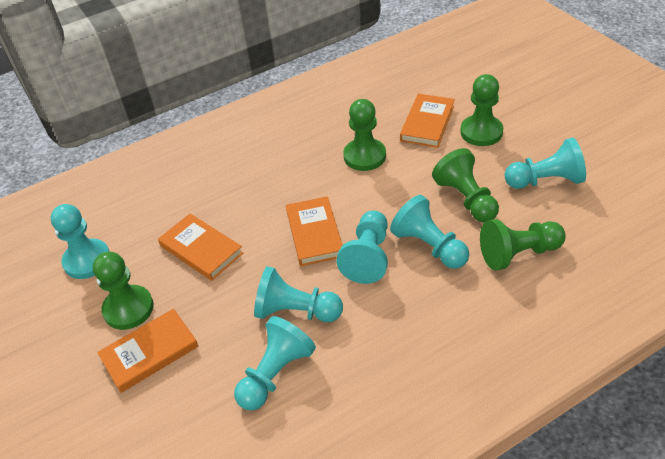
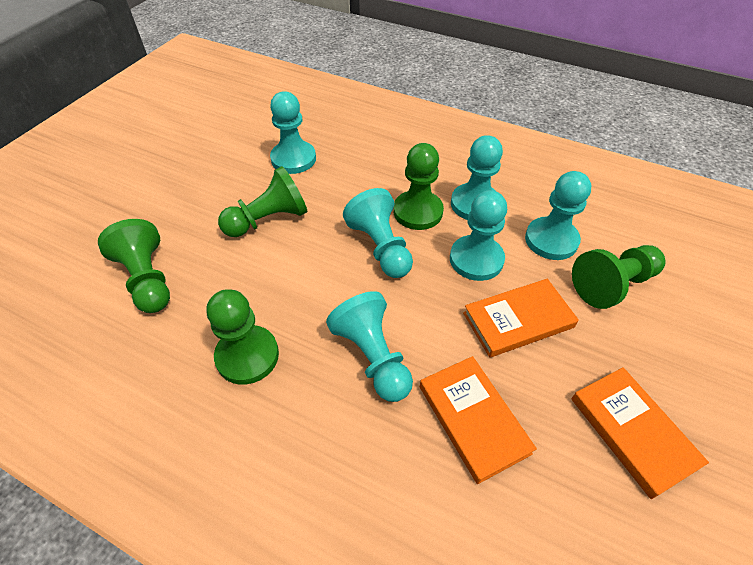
orange book: [97,309,198,393] [158,214,243,281] [286,196,343,266] [400,94,455,148] = 4 -> [420,356,537,484] [463,279,579,358] [571,367,709,499] = 3

